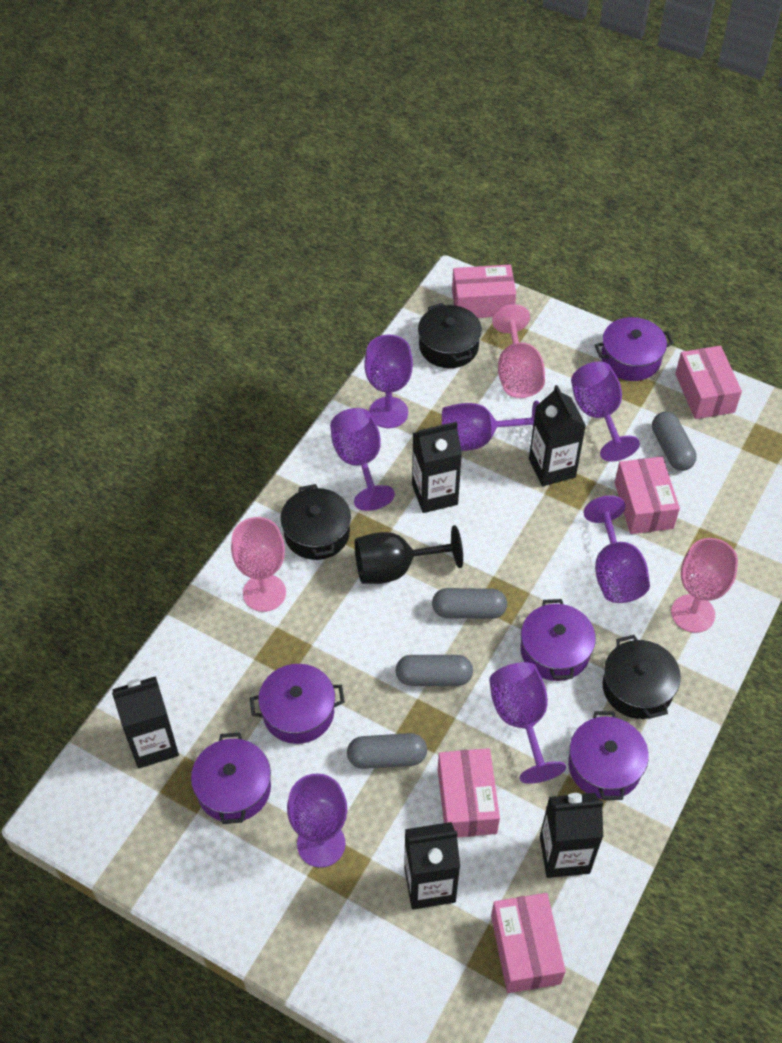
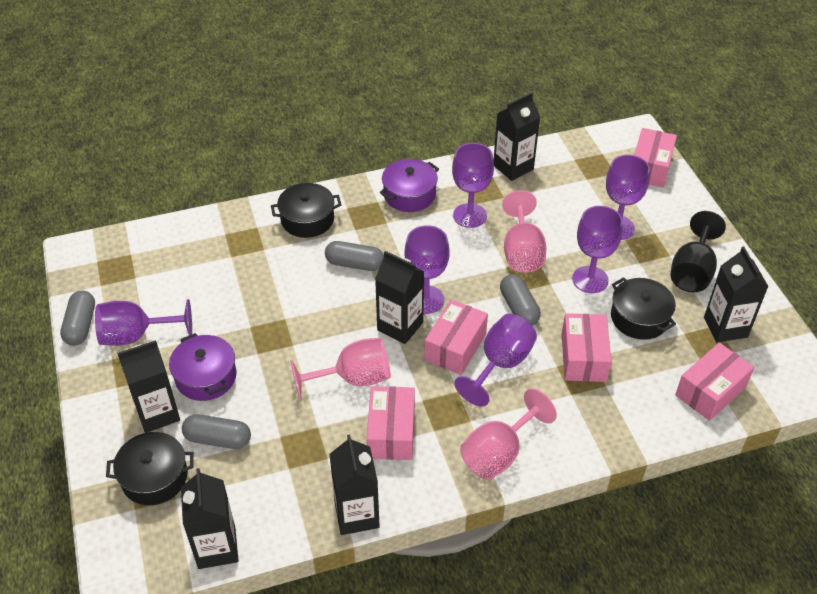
black carton: [112,676,179,769] [404,822,460,909] [412,422,462,513] [529,385,586,486] [540,793,603,878] = 5 -> [117,340,180,433] [181,468,239,569] [329,435,380,535] [375,251,424,344] [493,92,540,181] [704,247,769,342] = 6
purple goblet: [287,773,347,868] [330,408,395,511] [364,335,413,428] [442,401,539,451] [489,662,566,784] [571,361,640,461] [583,495,650,603] = 7 -> [95,299,192,346] [405,225,449,314] [452,143,494,228] [454,314,537,406] [572,206,623,293] [606,155,650,240] = 6
purple pot: [191,732,271,824] [250,664,345,744] [521,599,596,681] [568,711,649,800] [594,317,674,381] = 5 -> [169,333,237,401] [380,159,439,212] = 2

